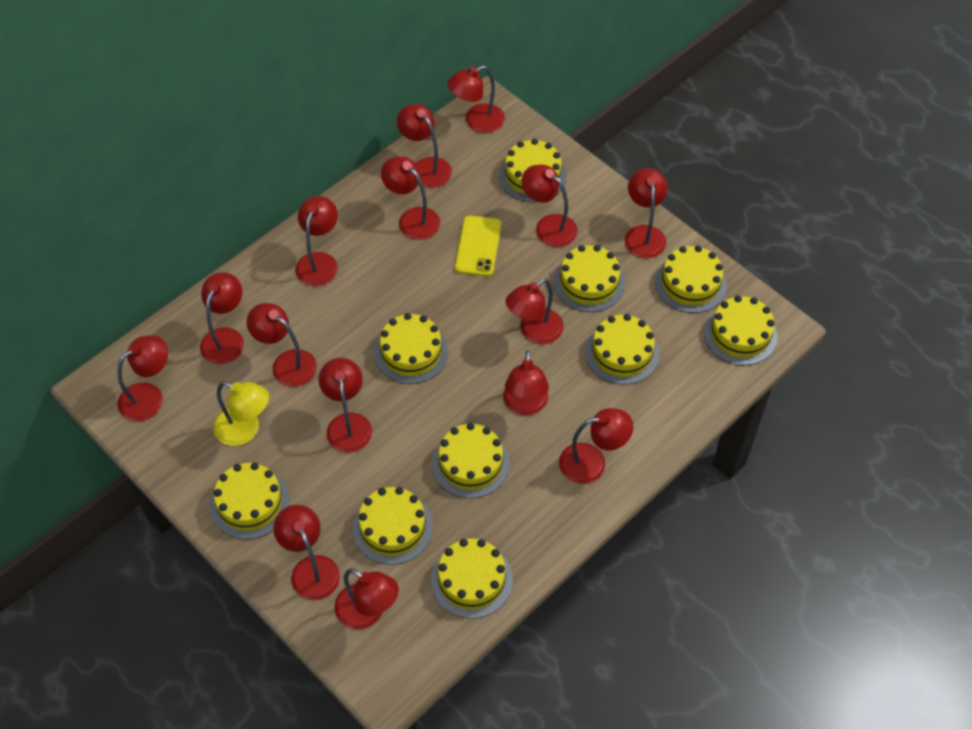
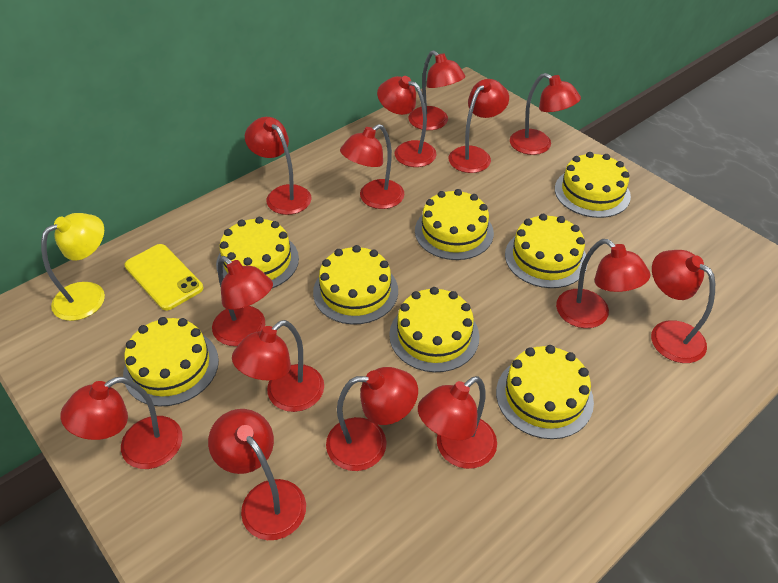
red lamp: [118,335,168,421] [200,272,244,364] [246,303,317,387] [273,505,340,600] [295,196,338,286] [319,358,372,453] [335,568,399,629] [381,156,440,240] [397,104,452,188] [447,66,505,133] [503,350,549,415] [506,278,564,344] [521,165,578,247] [559,408,633,484] [625,168,668,258] = 15 -> [60,377,183,469] [208,409,306,540] [212,256,273,346] [232,320,324,412] [245,117,311,215] [326,367,418,471] [340,124,405,209] [377,76,437,167] [409,50,465,130] [418,376,497,469] [449,79,509,173] [510,73,581,155] [556,239,650,328] [651,250,715,363] = 14
yellow cake: [210,462,290,539] [353,487,433,565] [374,313,448,384] [431,539,513,619] [432,423,510,498] [499,139,567,202] [554,245,625,312] [585,314,659,385] [655,245,727,313] [704,295,778,366] = 10 -> [123,317,219,406] [216,217,299,288] [313,245,398,325] [389,287,479,372] [415,189,494,260] [496,345,594,439] [505,214,588,288] [555,152,631,218] = 8

